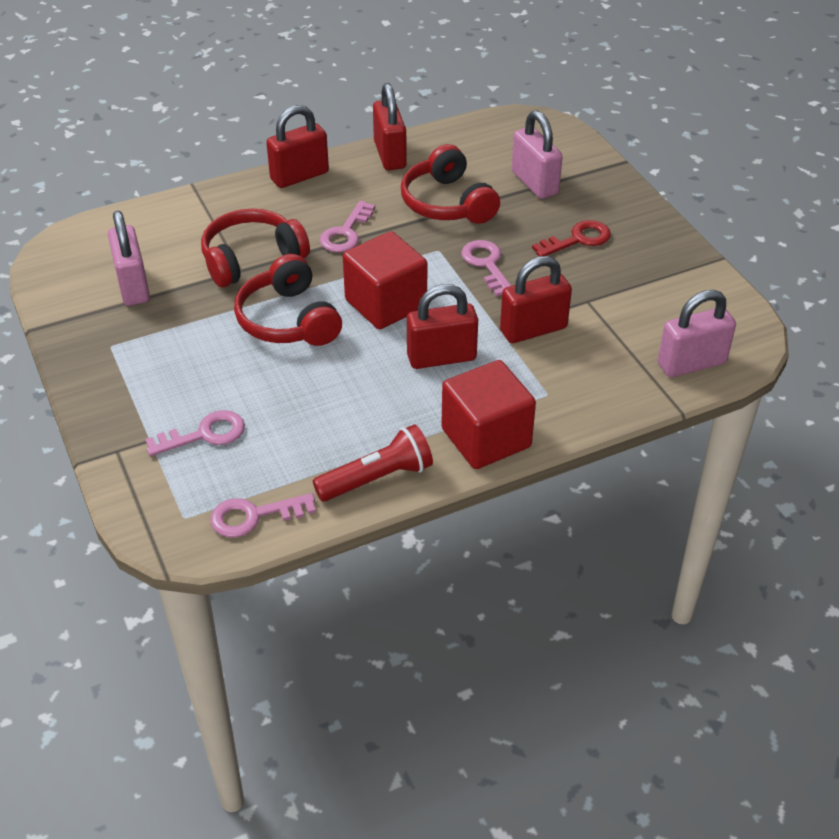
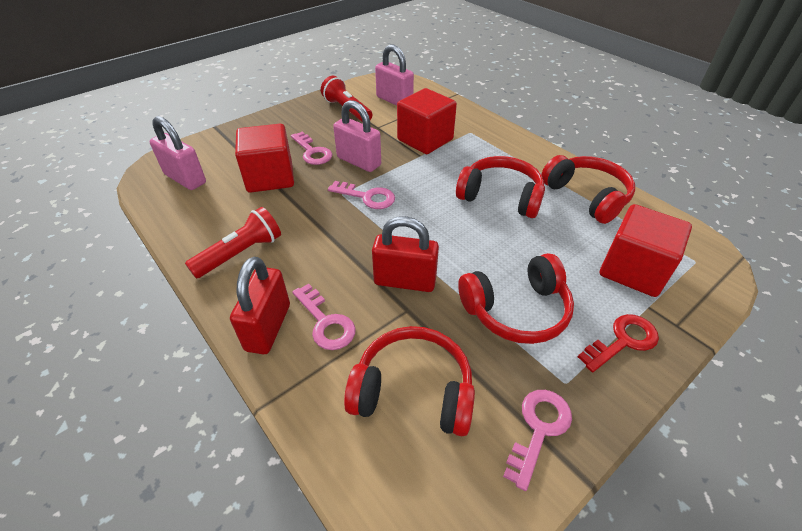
red cube: [343,231,427,329] [441,360,536,469] = 2 -> [235,124,294,193] [397,88,457,154] [600,204,692,297] = 3
red flashlight: [313,425,433,502] = 1 -> [185,207,281,279] [321,76,372,122] = 2
red headphones: [201,209,310,287] [234,254,342,346] [401,144,500,224] = 3 -> [344,326,475,436] [456,156,545,218] [458,253,574,344] [541,155,635,224] = 4
red padlock: [266,105,329,188] [373,83,407,170] [407,284,478,369] [500,256,572,343] = 4 -> [230,257,290,355] [372,216,439,292] = 2

